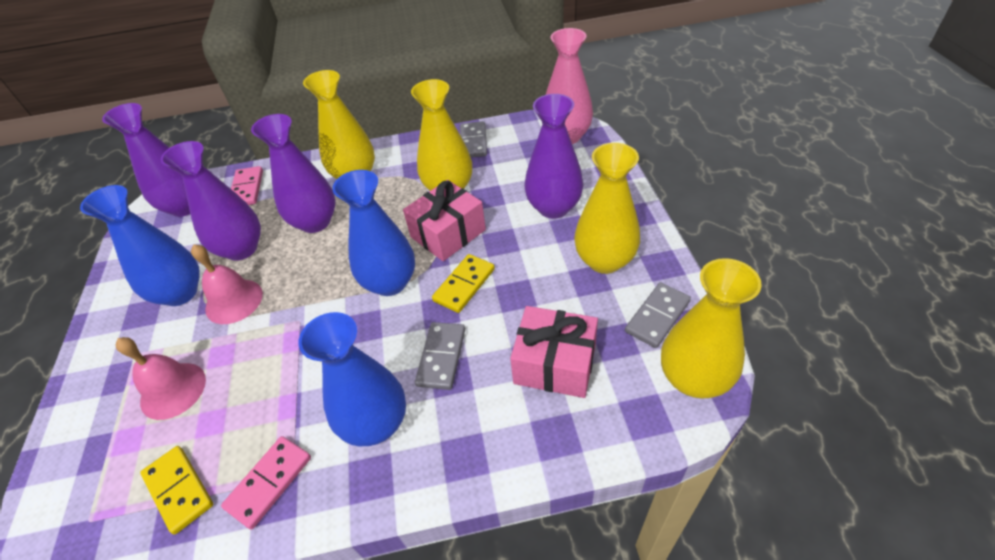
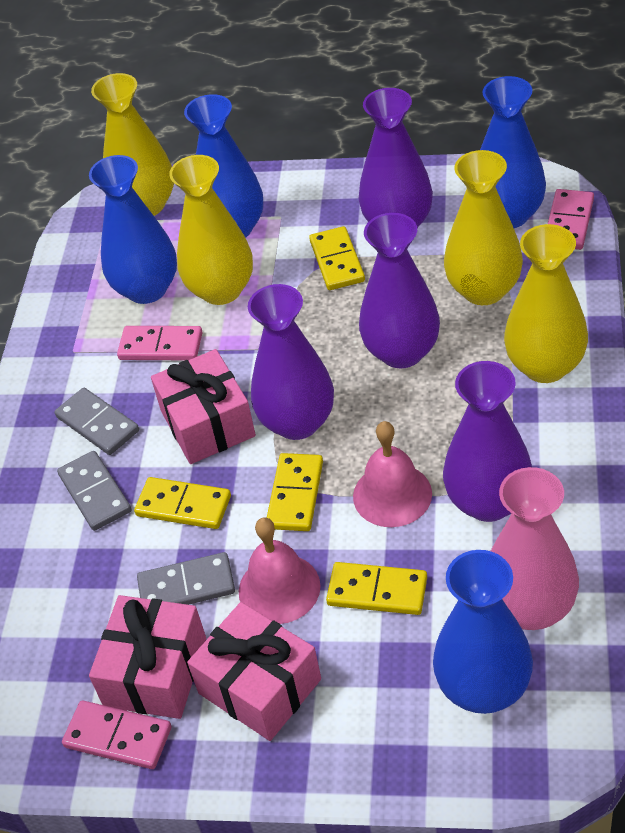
blue vase: [80,185,200,306] [299,312,406,446] [332,170,415,296] = 3 -> [89,155,177,304] [184,94,263,238] [433,550,533,714] [480,76,546,228] = 4
pink domino: [221,436,311,530] [231,166,263,205] = 2 -> [62,700,172,769] [117,326,203,360] [548,189,594,250] = 3
pink gift: [403,180,486,261] [510,306,598,398] = 2 -> [89,595,206,719] [151,349,256,464] [187,602,321,741] = 3
yellow domino: [140,446,213,534] [432,254,495,313] = 2 -> [134,477,231,529] [267,453,323,531] [309,226,365,290] [326,562,427,615] = 4

